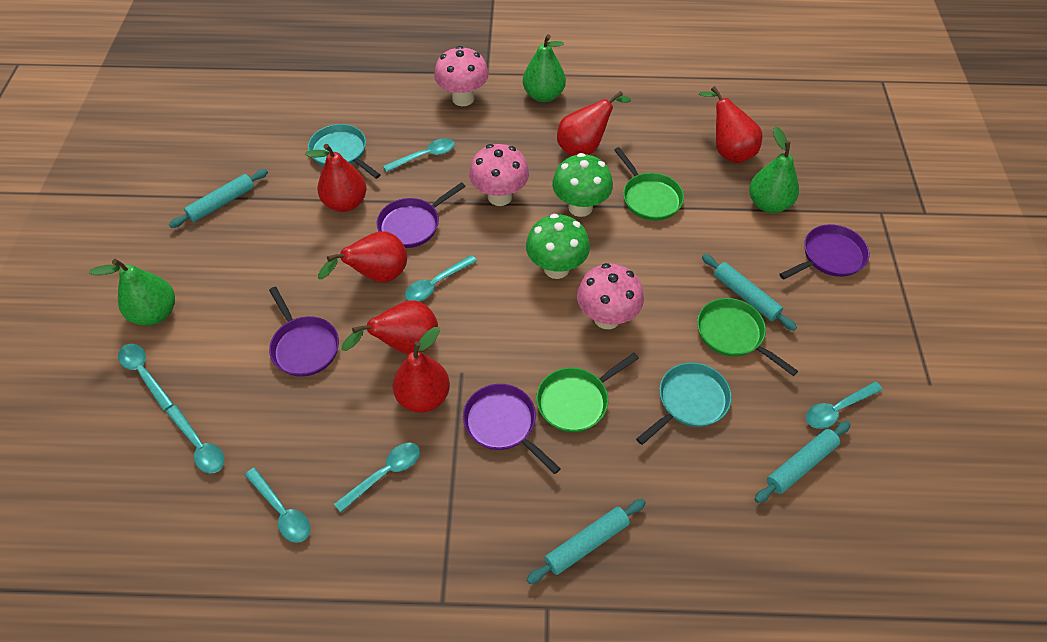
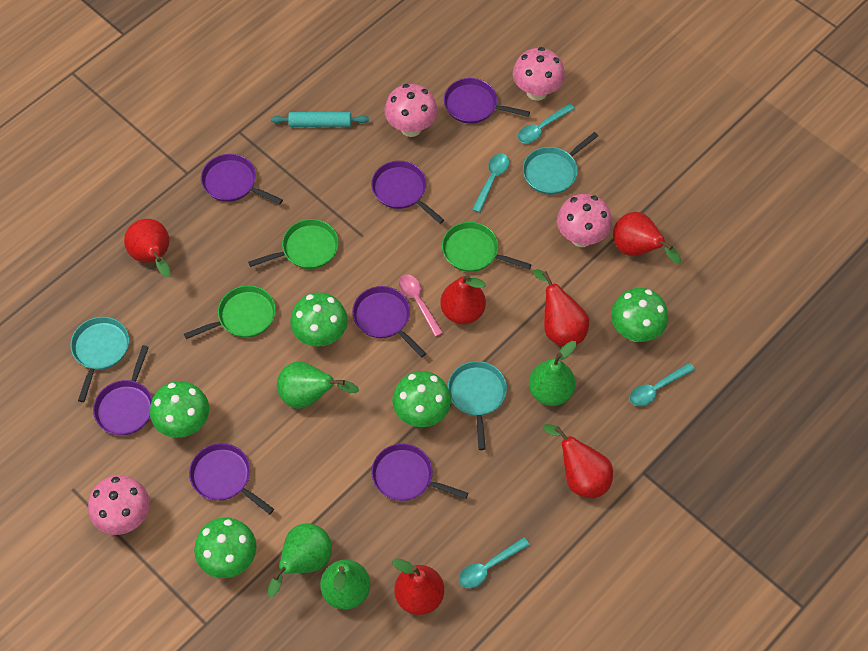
green mushroom: [526,214,590,279] [552,153,613,217] = 2 -> [150,381,209,438] [194,517,257,578] [290,292,348,347] [392,371,451,427] [611,288,668,342] = 5
green pear: [89,259,175,326] [523,34,566,102] [749,126,799,213] = 3 -> [268,524,332,598] [277,362,359,409] [320,560,370,609] [529,341,577,406] = 4
pink mushroom: [434,46,489,106] [469,144,529,206] [577,263,644,329] = 3 -> [88,475,150,535] [384,84,438,137] [513,47,565,101] [557,194,612,247] = 4
pink spoon: none = 0 -> [398,274,443,337] = 1
purple pan: [269,287,339,377] [377,182,466,248] [463,384,561,474] [779,224,869,279] = 4 -> [93,345,152,435] [189,443,274,514] [201,154,283,204] [352,286,426,358] [371,161,444,224] [371,444,468,501] [444,78,530,124] = 7
turquoise pan: [308,124,381,179] [636,362,732,445] = 2 -> [70,317,129,402] [448,361,507,450] [523,132,598,195] = 3
turquoise rolling pin: [169,169,268,228] [527,499,646,584] [702,254,797,331] [755,421,851,503] = 4 -> [271,112,369,127] = 1
turquoise spoon: [118,344,174,411] [166,405,224,474] [245,467,310,543] [334,443,420,513] [383,138,455,172] [405,255,477,301] [806,382,883,429] = 7 -> [459,537,530,588] [472,153,509,213] [518,103,575,143] [630,363,695,406] = 4

